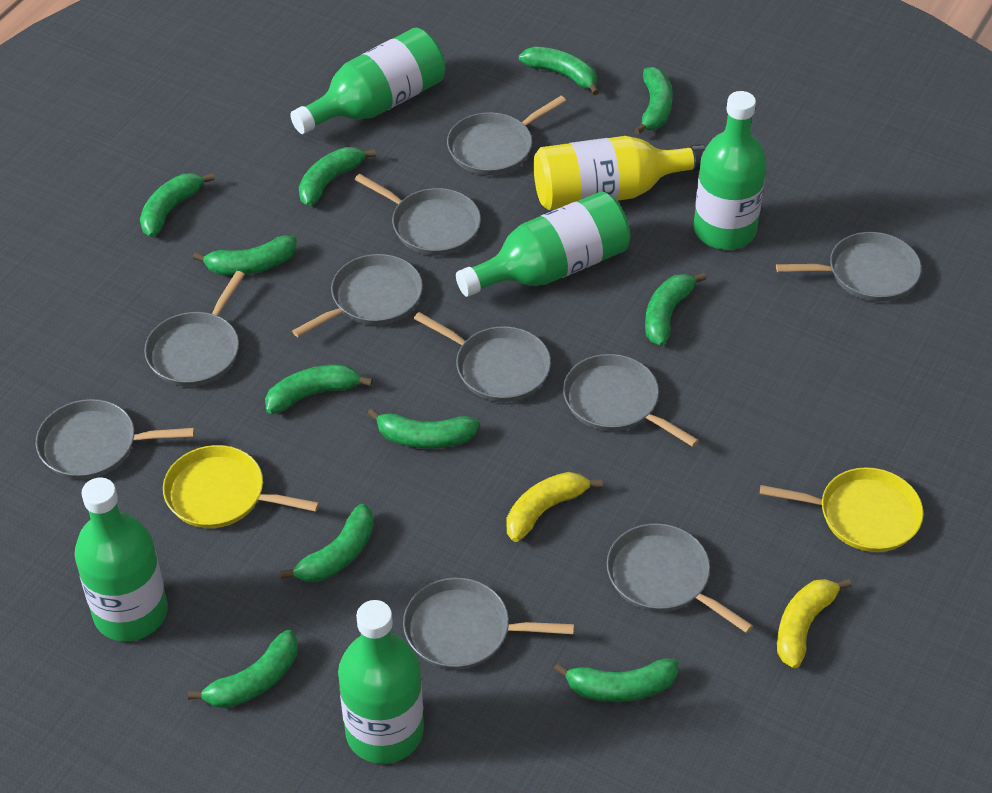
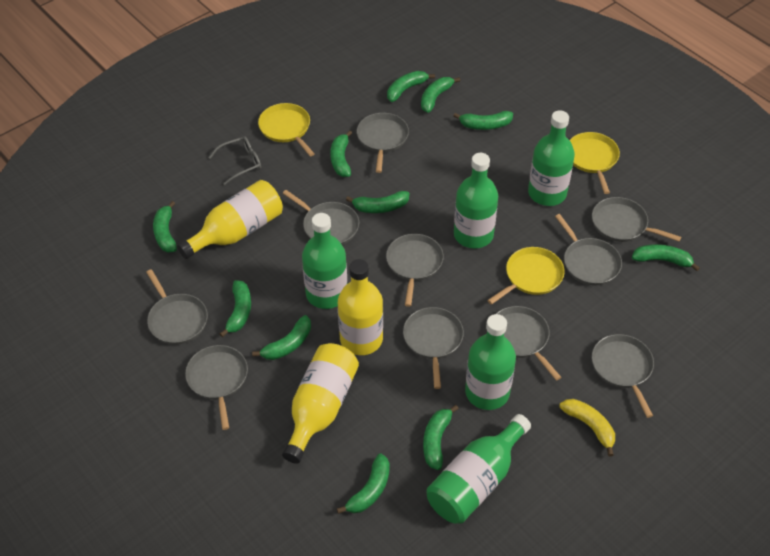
grey glasses: none = 0 -> [208,136,261,185] = 1
yellow banana: [507,472,602,542] [777,579,852,668] = 2 -> [559,399,615,457] = 1
yellow bottle: [534,136,706,210] = 1 -> [177,180,283,259] [282,343,359,464] [338,259,383,355] = 3
yellow pan: [163,445,319,528] [760,467,924,552] = 2 -> [258,103,315,156] [487,247,565,305] [570,132,620,194] = 3

